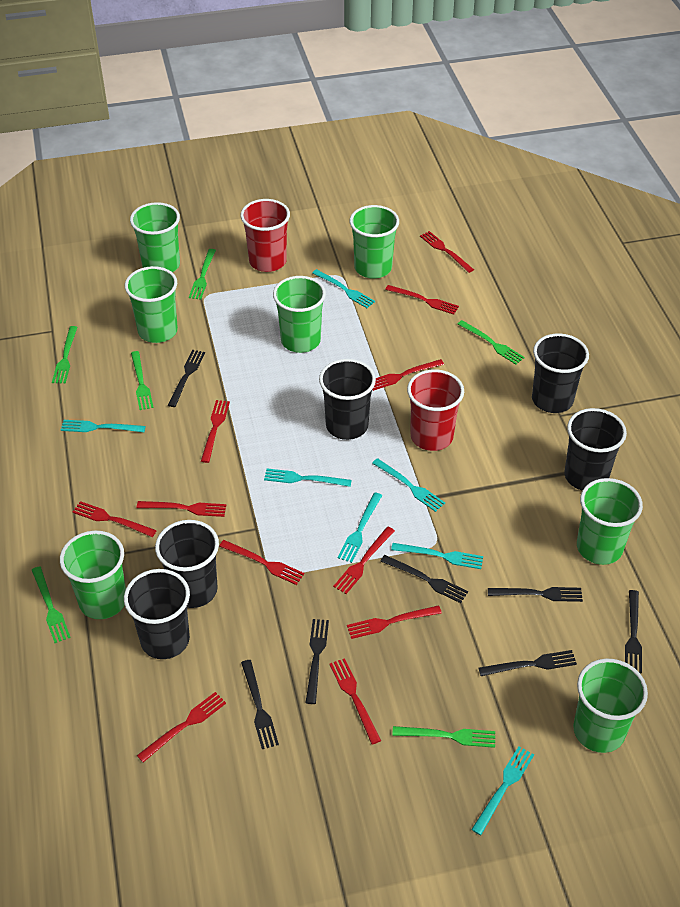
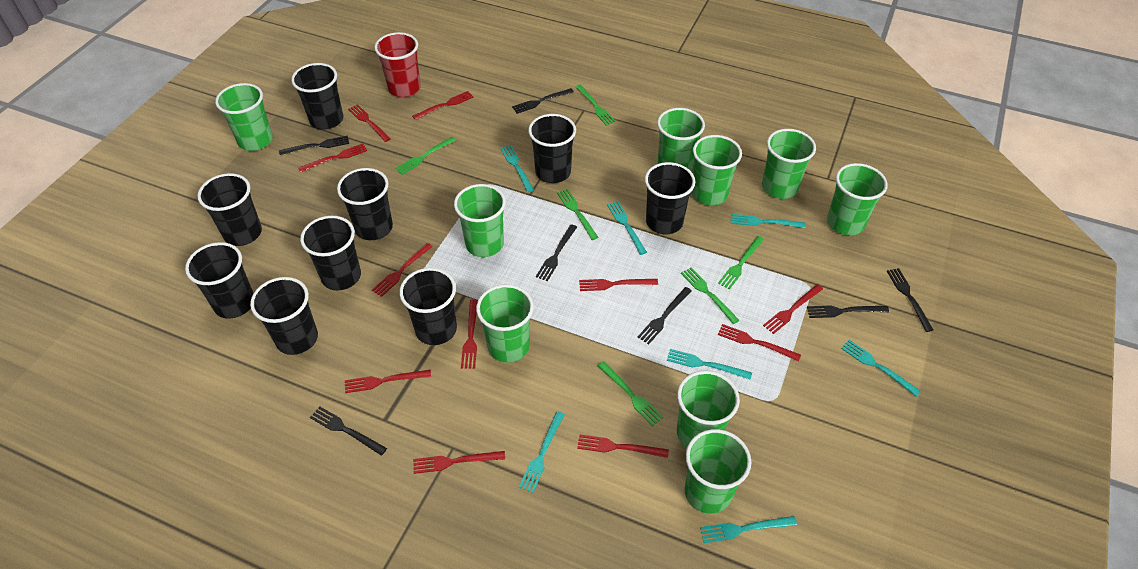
black cup: [124,569,190,659] [155,520,219,608] [319,359,376,440] [532,333,589,413] [564,408,627,491] = 5 -> [185,242,254,319] [197,173,262,246] [250,277,318,355] [291,63,343,130] [300,216,361,290] [337,168,393,240] [399,268,457,345] [528,114,576,183] [645,162,695,234] = 9
green cup: [60,531,126,619] [125,266,178,343] [130,202,180,273] [273,276,326,353] [350,205,399,278] [573,659,648,753] [577,478,643,565] = 7 -> [215,83,273,151] [454,184,506,257] [476,284,534,363] [657,108,705,171] [677,370,740,448] [684,429,751,514] [691,135,742,206] [762,129,816,199] [827,163,888,236] = 9
red cup: [240,199,290,272] [407,369,464,451] = 2 -> [374,32,421,97] = 1

